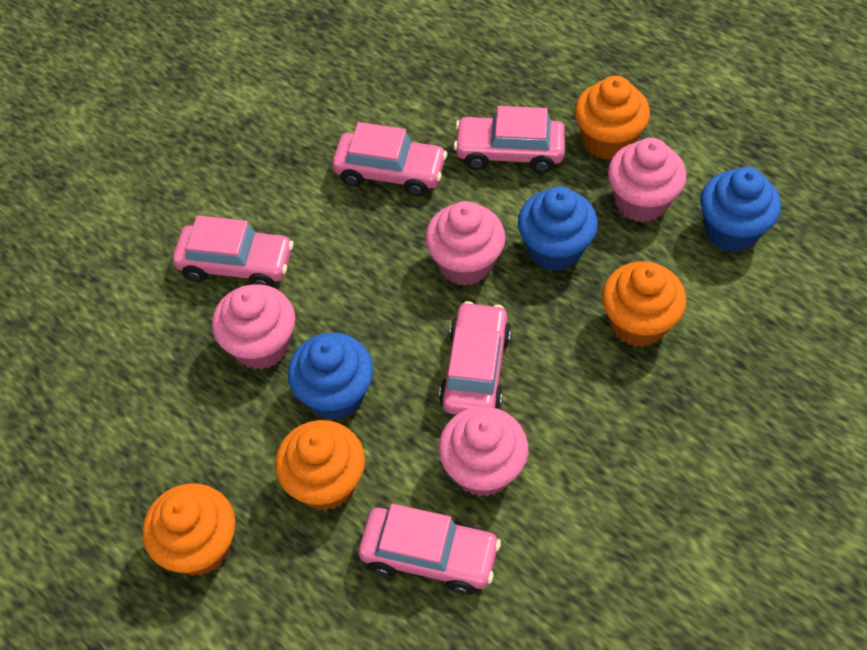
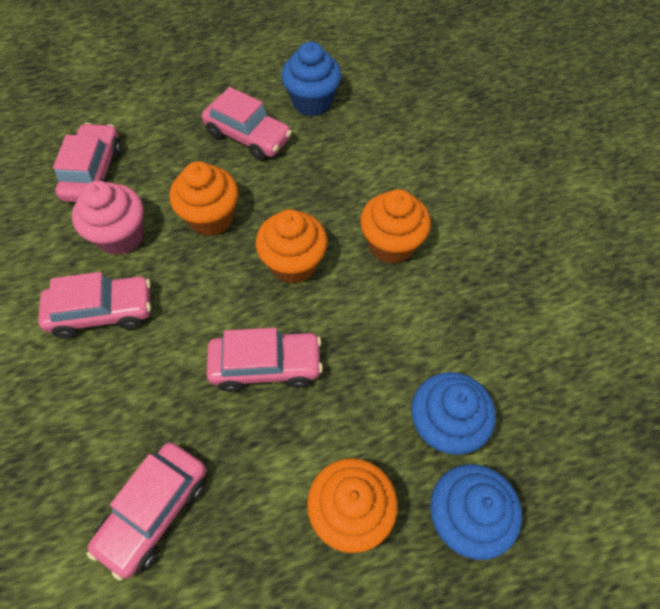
pink cupcake: [212,284,295,370] [425,201,506,286] [438,407,528,497] [608,138,687,222] = 4 -> [72,181,144,255] = 1

